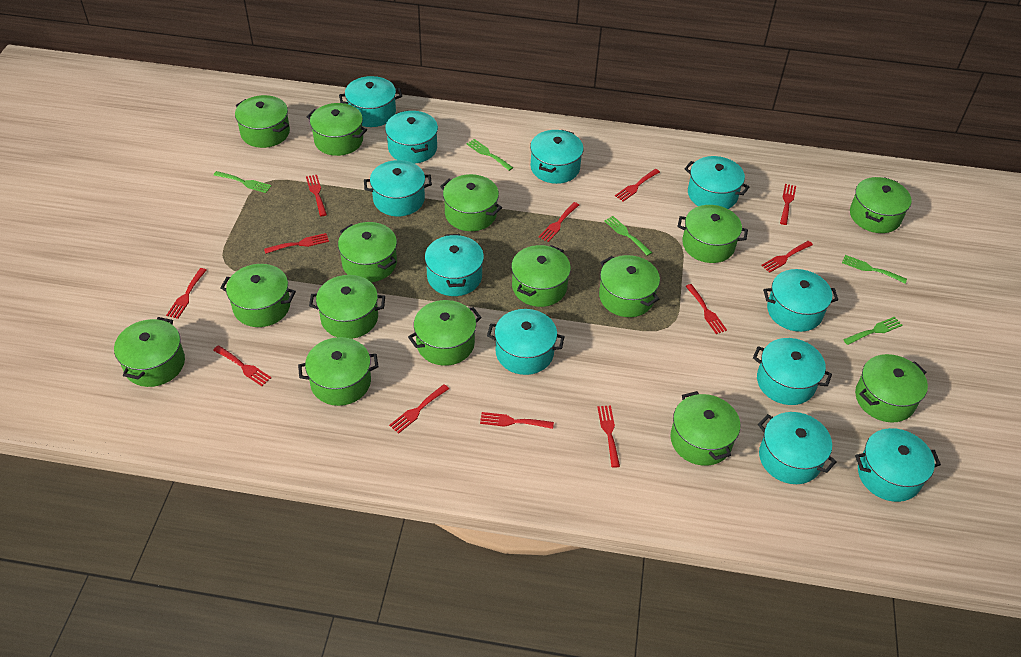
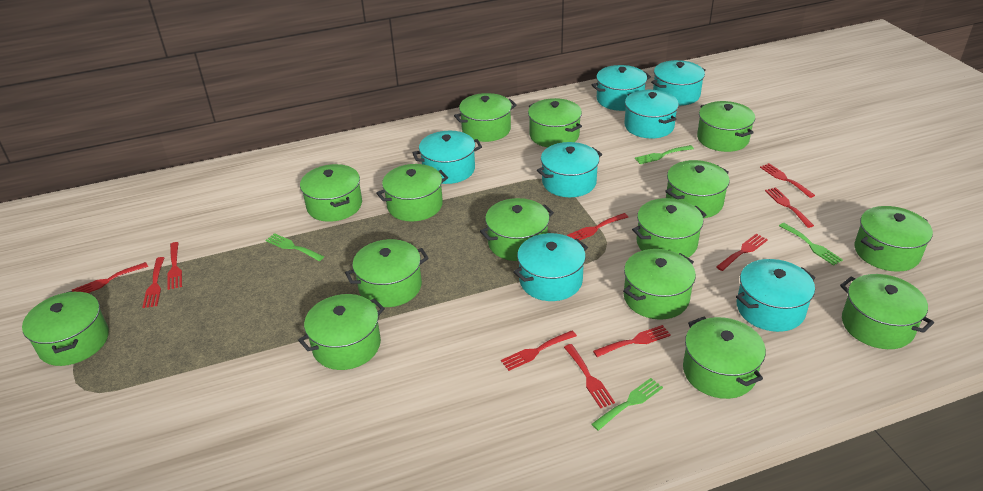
green fork: [213,171,271,193] [467,139,513,171] [604,216,652,256] [842,255,907,283] [843,317,902,345] = 5 -> [265,233,324,261] [591,378,663,431] [635,145,694,164] [779,223,843,266] = 4
red fork: [166,268,206,319] [213,345,271,386] [264,233,329,254] [306,175,327,216] [389,384,449,434] [480,412,554,429] [539,202,579,242] [598,406,620,468] [615,169,660,202] [685,284,727,334] [761,241,813,273] [780,184,796,225] = 12 -> [72,262,148,293] [142,257,164,308] [167,242,182,290] [501,330,577,371] [564,344,615,408] [566,213,628,240] [593,325,671,357] [716,234,768,271] [760,163,815,198] [765,188,814,228] = 10
turquoise pot: [339,76,402,127] [364,160,432,216] [385,110,438,164] [425,234,484,296] [487,309,565,375] [530,129,584,184] [684,156,750,209] [753,338,832,405] [758,412,837,484] [763,269,838,332] [855,428,941,502] = 11 -> [413,131,482,184] [513,233,588,301] [537,142,602,197] [592,65,651,111] [624,90,679,138] [651,60,706,106] [736,259,815,332] = 7

